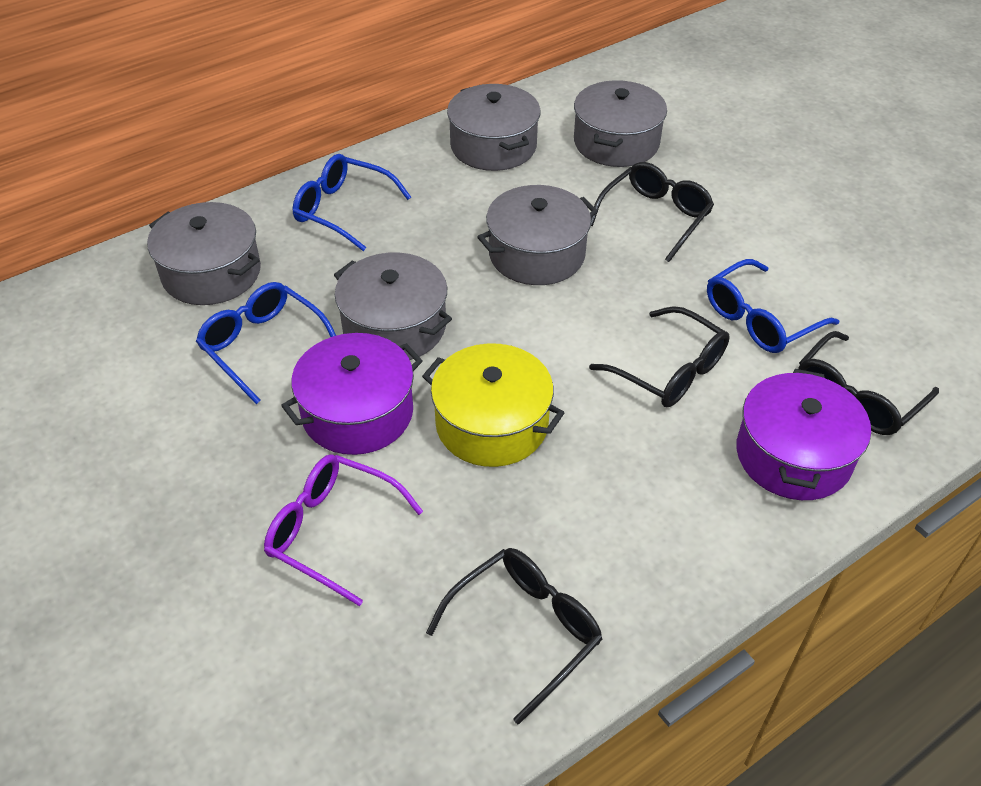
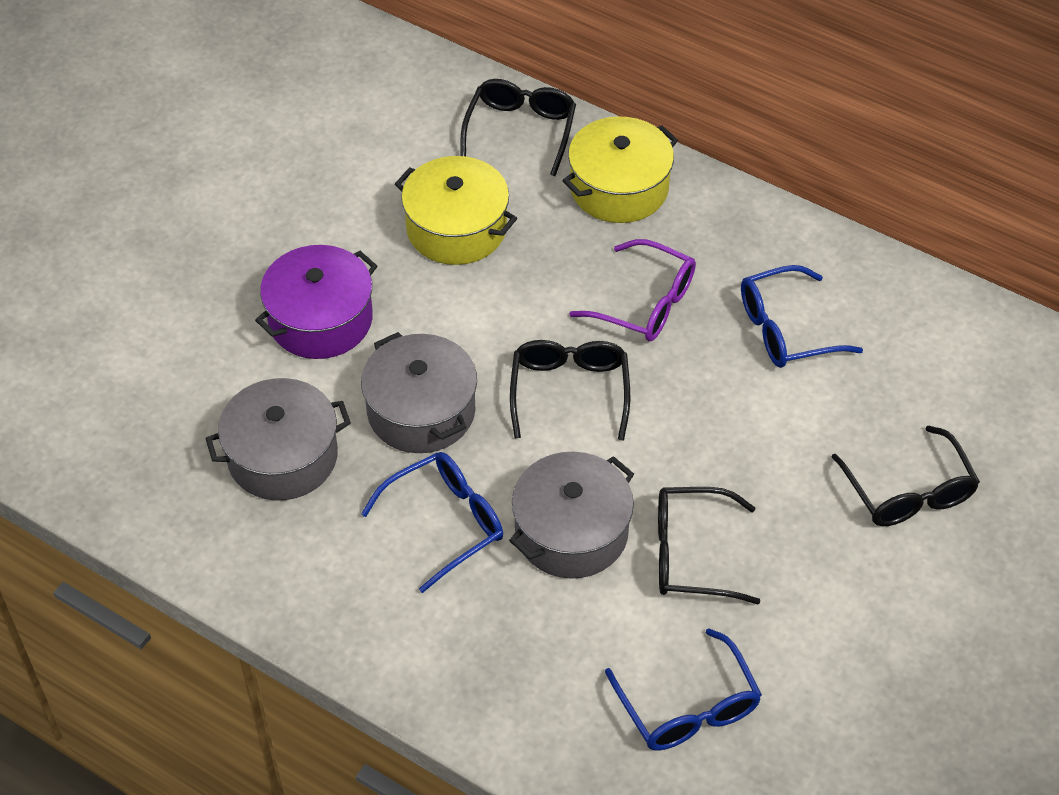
grey pot: [147,202,261,305] [334,253,452,360] [447,84,541,171] [478,185,598,285] [574,80,667,167] = 5 -> [205,378,351,500] [361,332,477,453] [509,452,634,579] = 3
purple pot: [281,333,423,455] [736,369,871,500] = 2 -> [255,245,377,359] = 1
yellow pot: [422,343,564,467] = 1 -> [395,156,517,265] [562,116,678,223] = 2

